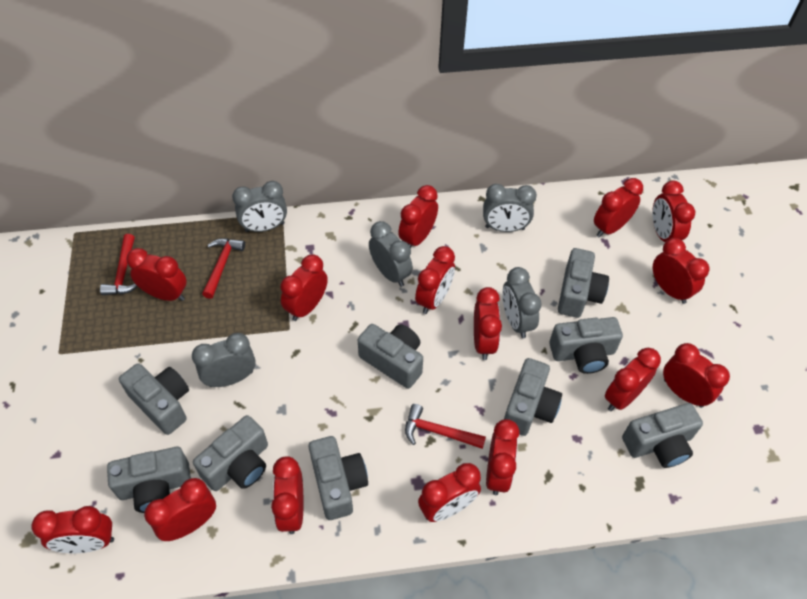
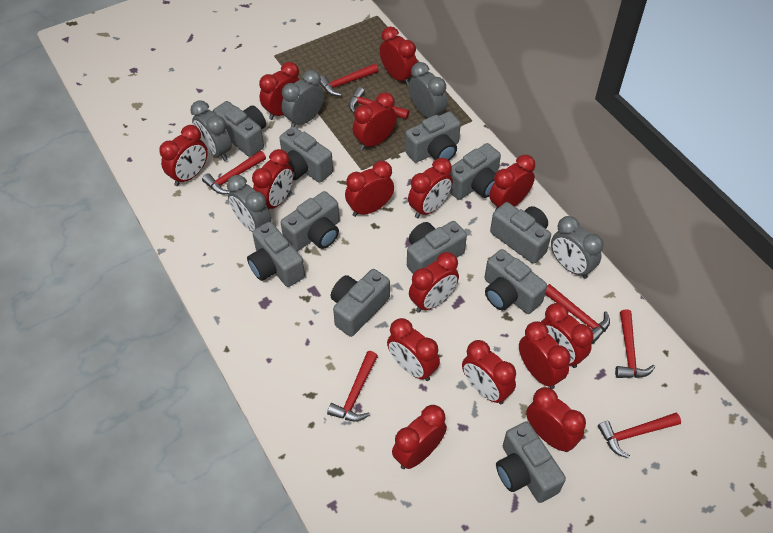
grey camera: [107,447,191,513] [119,363,189,435] [193,415,268,491] [309,436,368,520] [358,324,423,389] [504,358,562,436] [549,317,623,374] [558,248,609,318] [622,403,703,468] = 9 -> [213,101,266,157] [247,222,305,287] [279,126,333,183] [281,191,339,251] [331,269,390,337] [405,111,461,163] [407,221,467,274] [450,143,501,200] [485,249,547,314] [490,202,551,264] [496,421,566,503] = 11
red hammer: [100,234,138,295] [202,239,245,299] [405,404,486,449] = 3 -> [202,151,266,195] [320,63,378,96] [327,351,378,422] [349,87,410,119] [545,284,610,344] [598,413,681,458] [615,309,655,378] = 7

